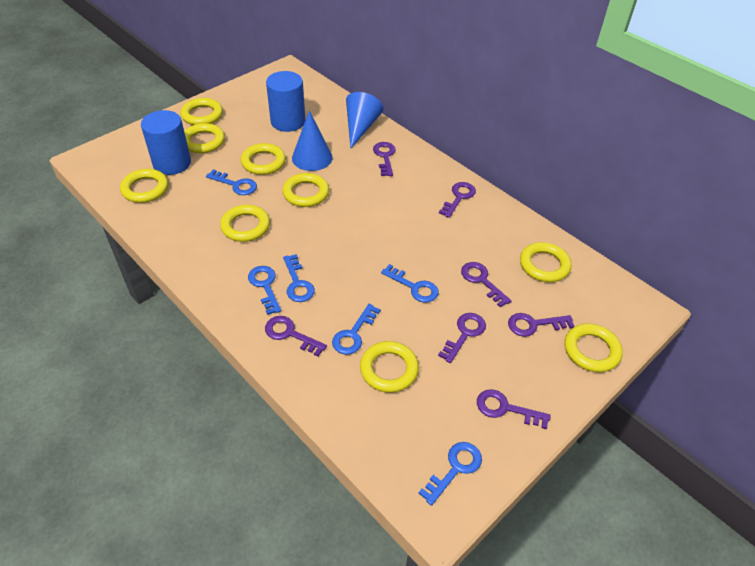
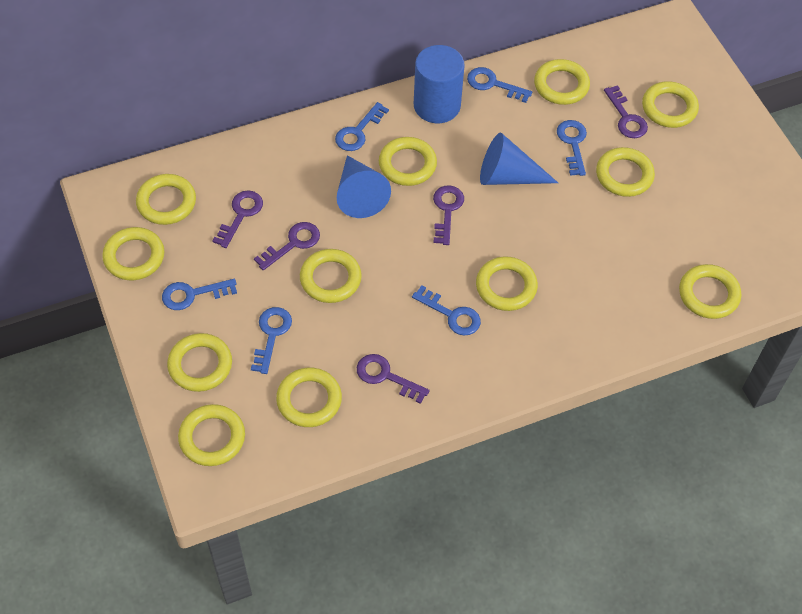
blue cylinder: [141,110,191,175] [266,71,305,132] = 2 -> [414,45,465,123] = 1
purple key: [265,316,327,357] [373,142,396,176] [438,313,486,363] [439,182,476,218] [461,262,511,307] [477,389,551,429] [508,313,575,337] = 7 -> [212,190,263,248] [254,222,320,270] [357,354,430,404] [433,185,464,245] [604,85,648,138] = 5
yellow ring: [120,169,168,203] [180,98,223,125] [184,123,225,153] [220,205,270,242] [241,143,286,175] [282,173,329,207] [360,341,419,393] [520,242,572,282] [565,323,623,372] = 9 -> [102,227,164,280] [136,174,196,225] [167,333,232,392] [178,404,245,466] [276,367,342,427] [300,249,362,303] [379,137,437,186] [476,256,538,311] [534,59,590,105] [596,147,655,197] [642,81,699,128] [679,264,741,319] = 12

